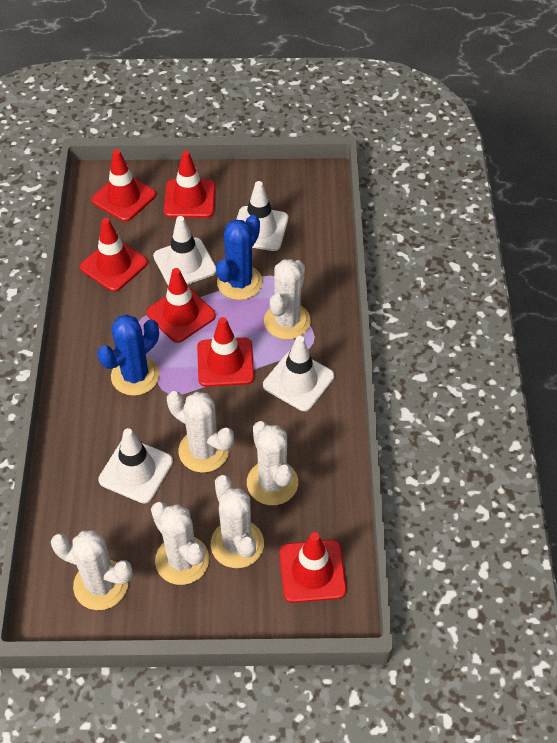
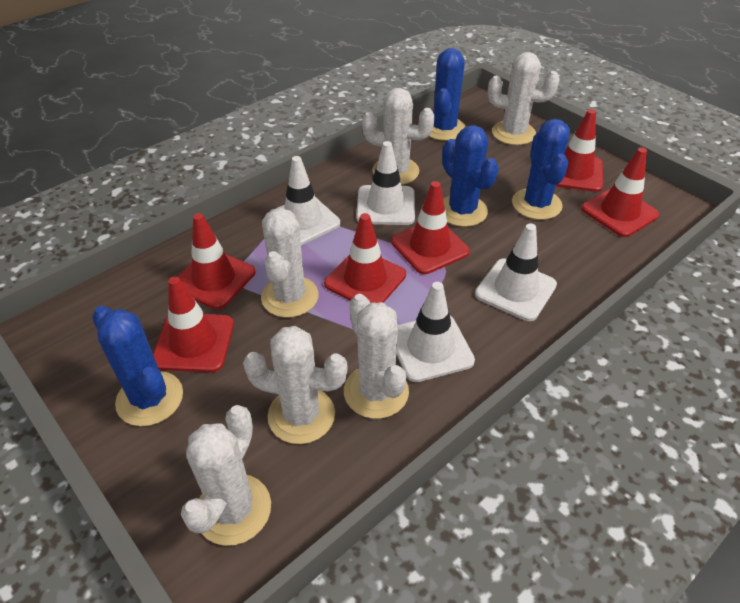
blue cactus: [97,314,160,396] [216,215,263,300] = 2 -> [92,306,183,426] [429,48,466,141] [442,125,499,227] [512,119,570,220] = 4

